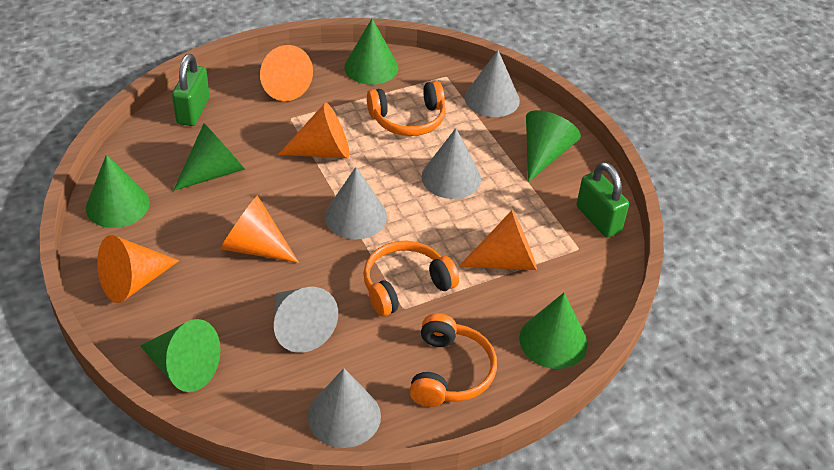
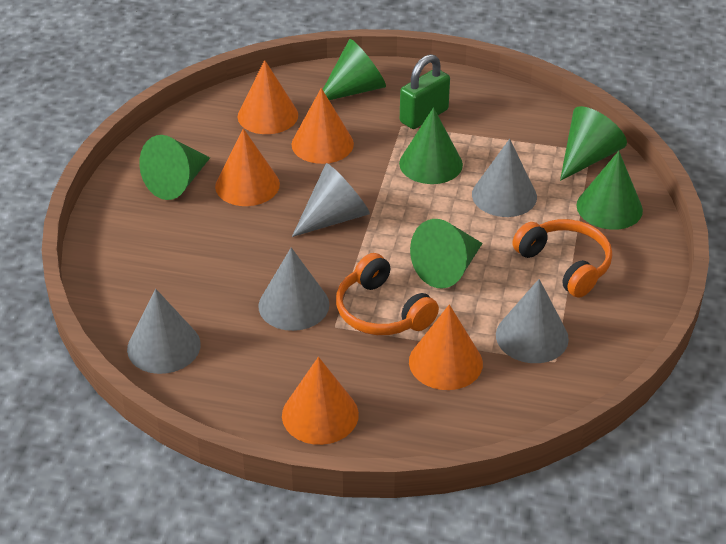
green padlock: [172,54,210,126] [577,162,629,237] = 2 -> [400,54,450,129] = 1
orange headphones: [363,241,459,316] [367,81,446,136] [409,313,497,407] = 3 -> [336,253,439,335] [512,219,612,298] = 2

